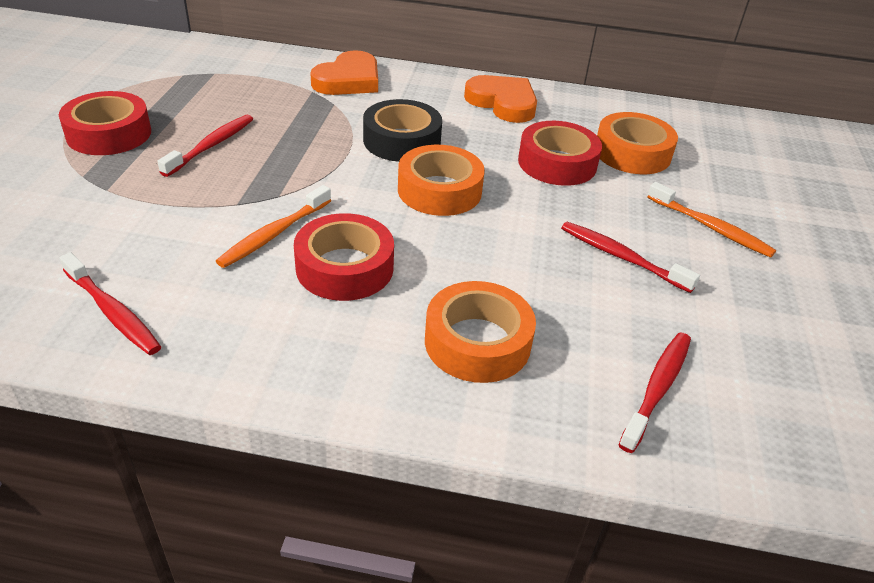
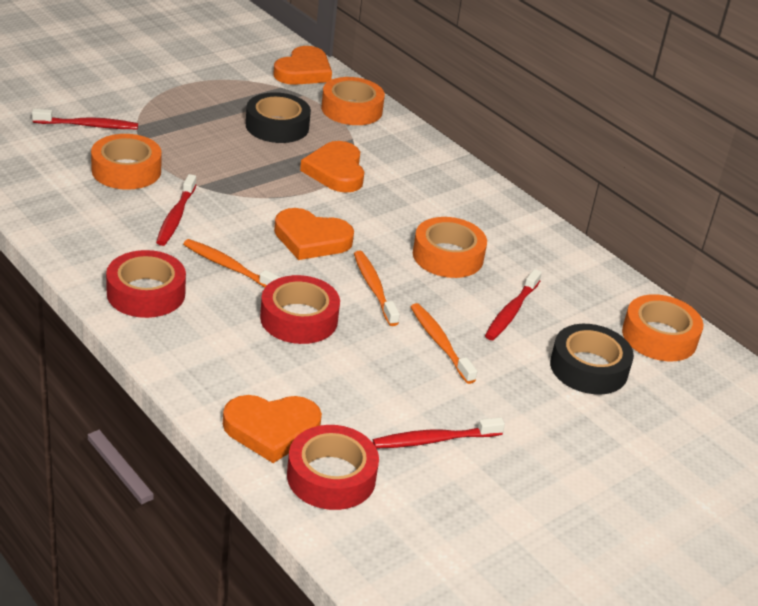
black tape: [363,99,442,162] = 1 -> [246,92,311,143] [550,324,634,394] = 2
orange heart: [310,50,378,95] [464,75,537,123] = 2 -> [223,395,322,463] [273,46,332,85] [274,208,354,260] [300,141,364,193] = 4
orange tape: [398,145,485,216] [425,281,536,383] [597,112,678,174] = 3 -> [91,134,162,190] [321,77,385,125] [413,217,487,278] [622,294,703,361] = 4
orange toothbrush: [216,185,331,268] [647,182,776,258] = 2 -> [183,239,281,288] [354,251,400,326] [411,303,477,384] = 3

